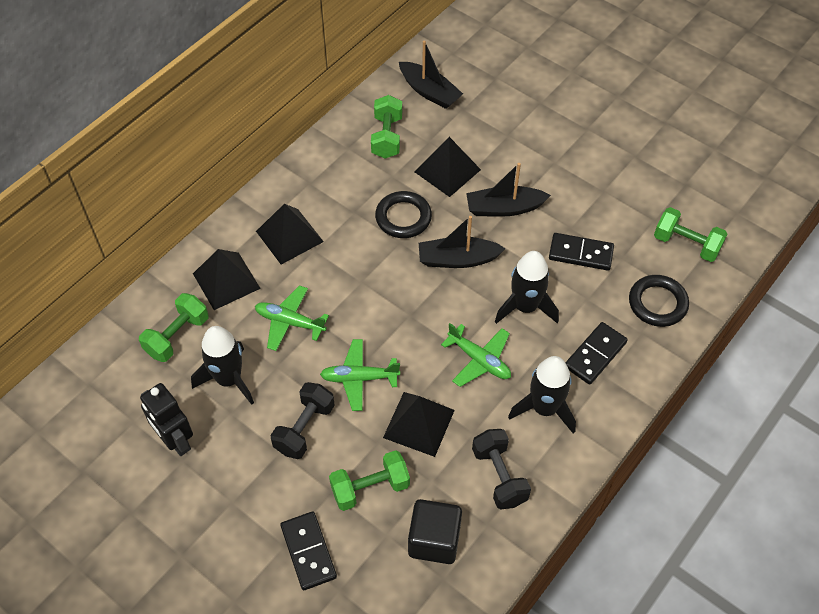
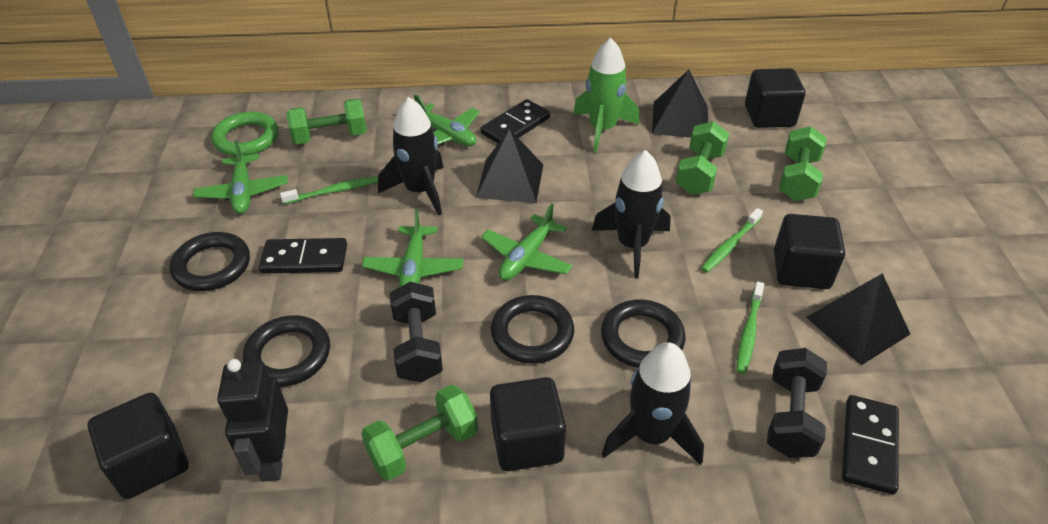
black boat: [399,40,463,109] [419,216,506,268] [466,163,551,217] = 3 -> none = 0
black cube: [408,499,462,564] = 1 -> [88,393,189,499] [490,377,566,471] [745,68,805,128] [774,214,845,289] = 4
black pyramid: [193,249,261,310] [256,204,324,265] [383,392,455,457] [415,137,481,197] = 4 -> [476,129,543,203] [652,70,708,138] [806,273,910,365] = 3
black ring: [375,191,432,238] [629,275,689,327] = 2 -> [170,232,250,291] [243,315,330,387] [491,295,574,364] [601,299,686,368] = 4
green plane: [255,285,329,351] [320,339,400,411] [441,323,511,387] = 3 -> [193,140,288,214] [362,209,464,287] [414,94,480,146] [481,203,572,281] = 4
green ring: none = 0 -> [211,112,279,156] = 1
green rocket: none = 0 -> [573,37,639,153] = 1
green toothbrush: none = 0 -> [280,176,378,204] [701,208,763,273] [736,282,764,374] = 3

